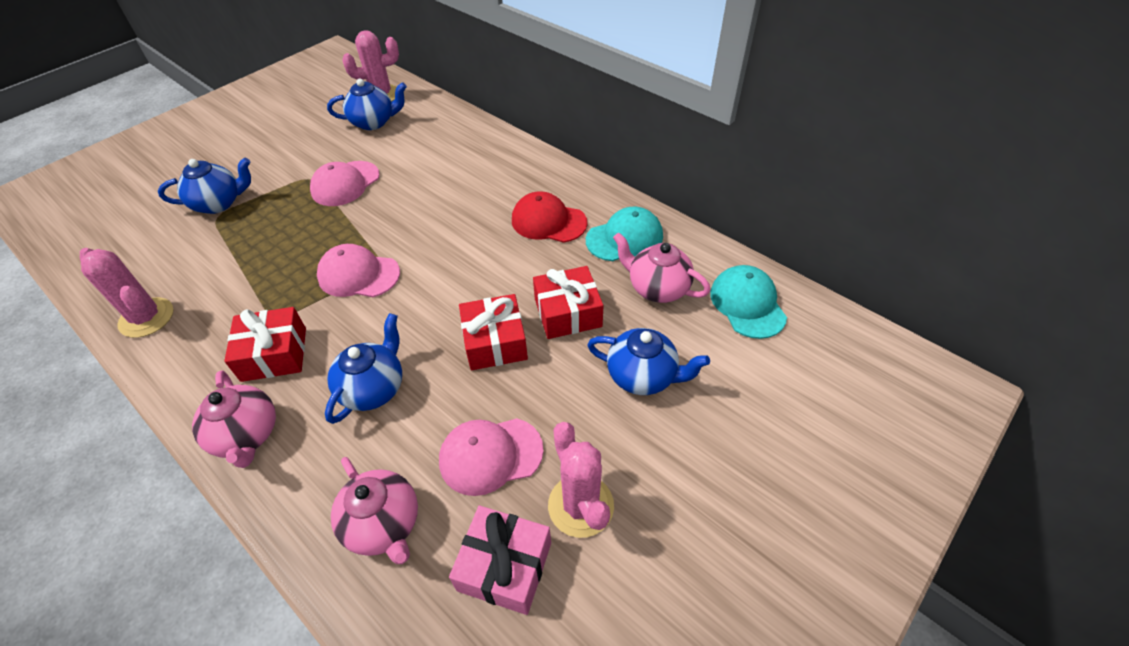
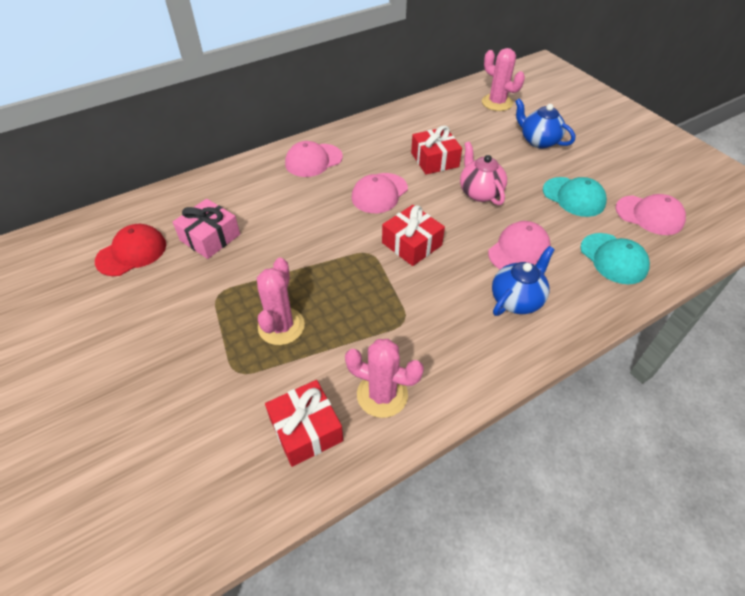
blue teapot: [158,158,251,214] [325,313,402,424] [327,79,407,130] [587,328,710,395] = 4 -> [492,246,555,316] [515,98,575,149] = 2
pink cap: [310,161,380,206] [317,244,400,297] [439,418,544,496] = 3 -> [285,141,343,177] [351,173,408,213] [488,221,551,269] [616,194,686,235] = 4
pink teapot: [192,370,276,468] [331,457,418,564] [613,233,711,303] = 3 -> [460,141,507,205] = 1

